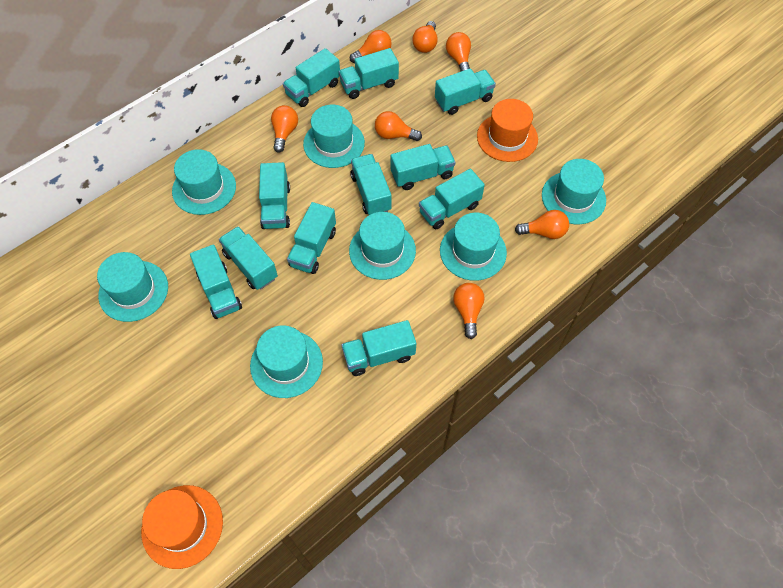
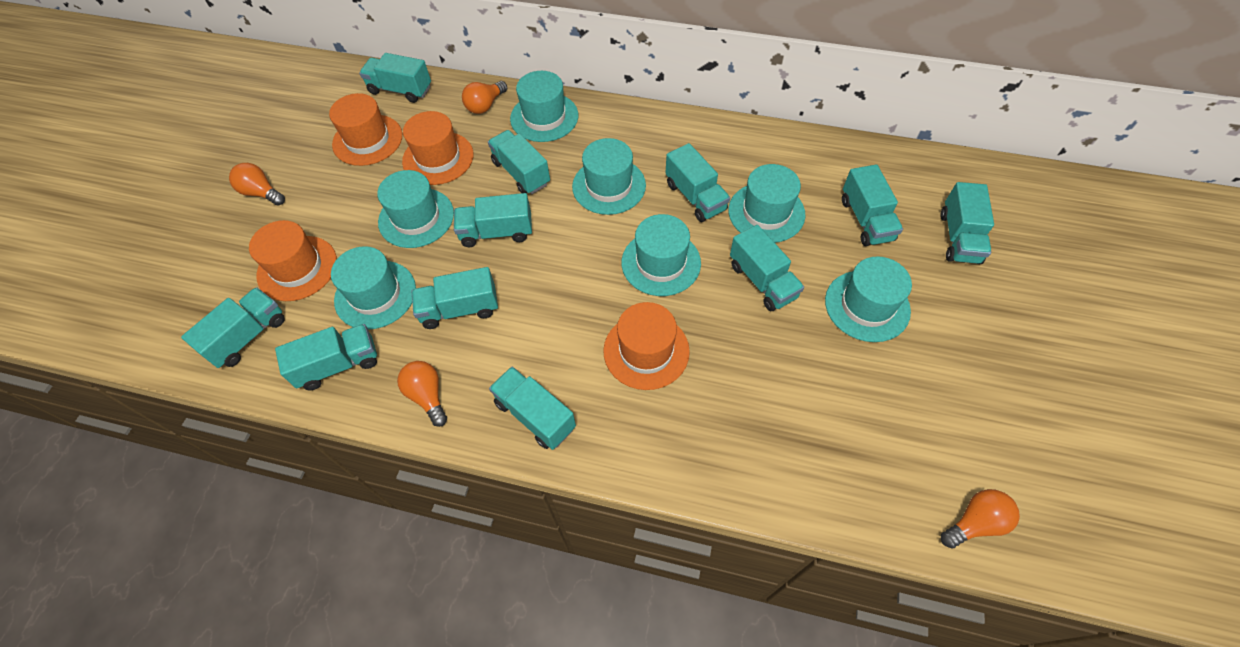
orange hat: [141,485,223,569] [477,99,538,162] = 2 -> [249,220,337,301] [329,93,402,166] [402,111,474,185] [603,302,690,390] = 4
orange light bulb: [271,105,298,153] [350,30,392,63] [375,111,422,141] [412,21,438,53] [446,32,471,71] [453,283,485,339] [515,210,569,239] = 7 -> [229,163,285,206] [397,361,447,427] [462,81,507,114] [941,489,1020,549] = 4

